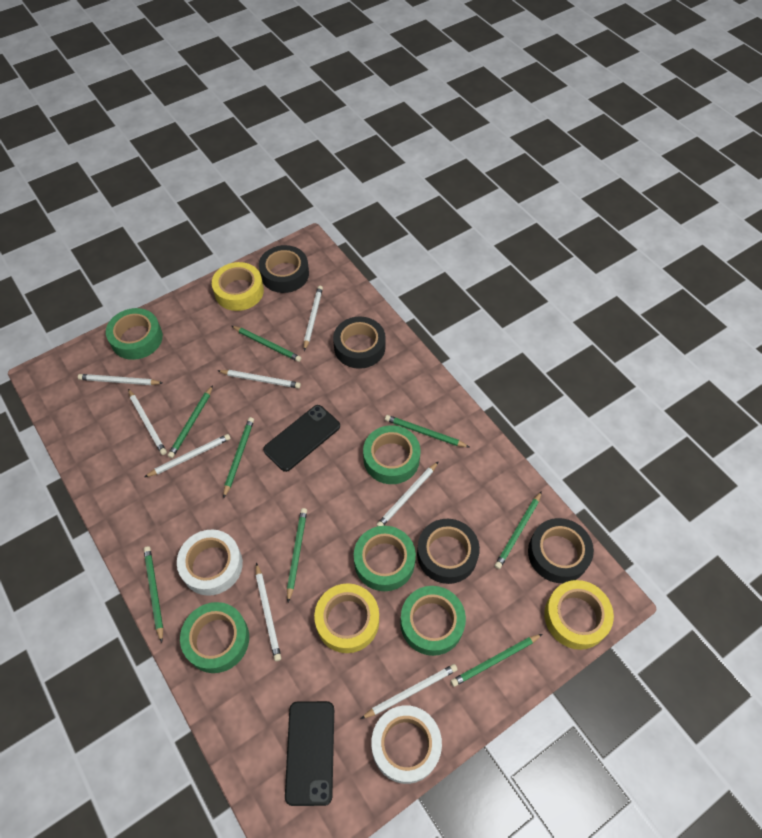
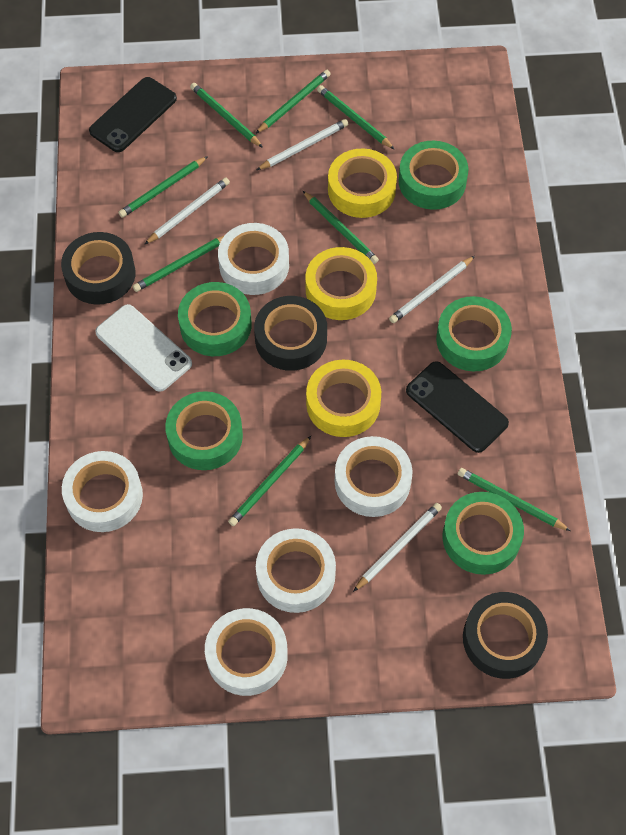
black tape: [259,245,309,293] [333,316,386,369] [417,519,480,584] [528,518,594,583] = 4 -> [61,232,136,305] [254,296,327,371] [463,592,548,679] = 3
white pencil: [78,374,162,385] [128,389,167,455] [145,434,231,477] [218,370,301,389] [256,563,281,661] [304,286,323,351] [361,664,458,719] [376,461,439,526] = 8 -> [144,178,230,245] [256,119,348,170] [353,503,442,592] [389,256,475,323] = 4
white phone: none = 0 -> [95,304,192,392] = 1
white tape: [177,530,243,596] [371,705,442,784] = 2 -> [62,451,143,532] [205,608,288,696] [218,223,289,295] [256,528,336,613] [335,436,412,517] = 5

